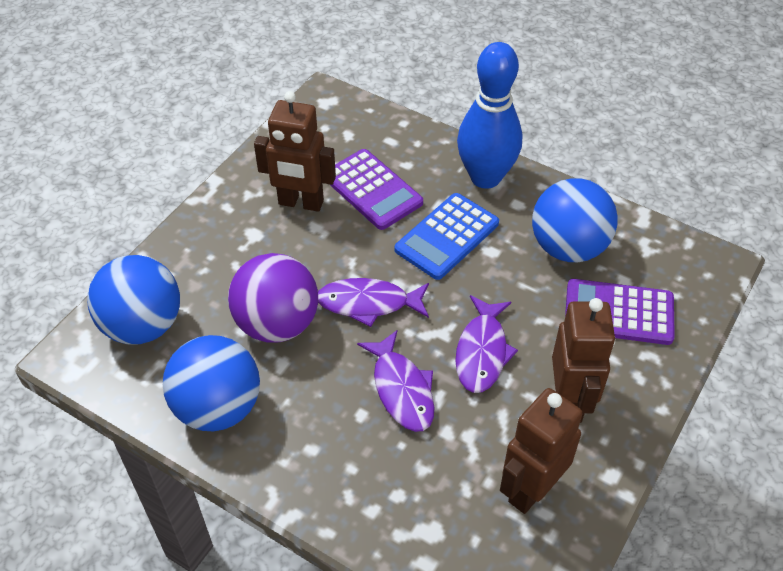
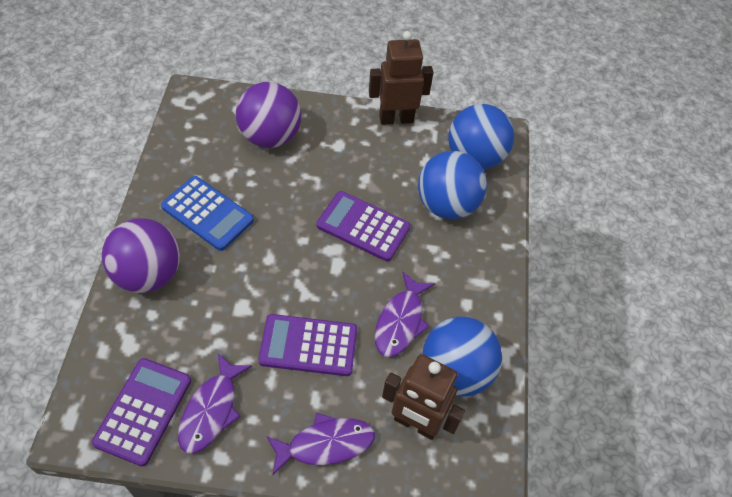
blue bowling pin: [457,42,522,189] = 1 -> none = 0
brown robot: [254,91,336,212] [500,388,583,514] [552,298,615,423] = 3 -> [369,31,433,125] [382,354,465,440] = 2
purple ball: [228,253,318,343] = 1 -> [102,218,180,293] [236,82,301,148] = 2
purple calculator: [329,149,423,230] [565,279,675,345] = 2 -> [92,358,191,466] [258,314,357,376] [317,191,410,261] = 3

